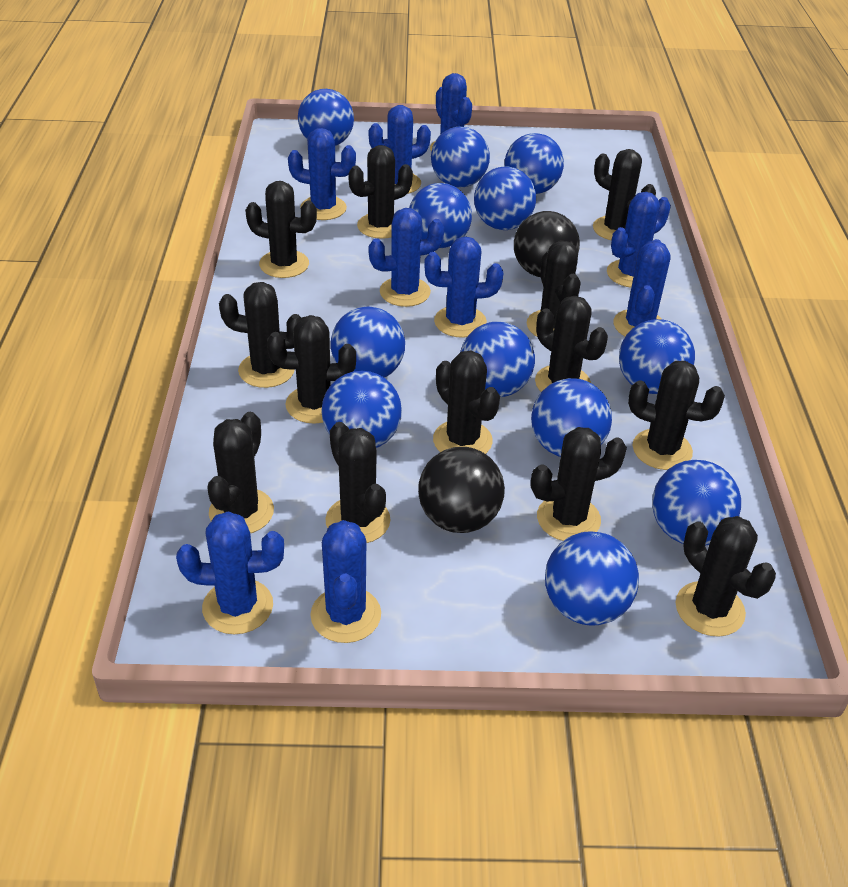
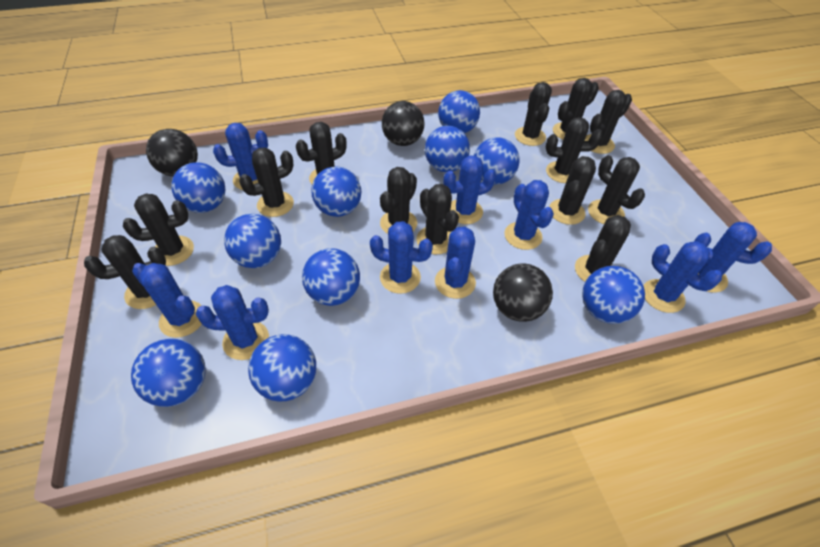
black ball: [418,447,505,533] [514,211,580,277] = 2 -> [146,129,198,176] [382,101,425,146] [493,263,553,322] = 3
blue ball: [298,89,354,146] [321,371,402,448] [331,307,405,378] [409,183,472,248] [431,127,490,187] [460,322,535,397] [474,166,536,230] [505,133,564,194] [531,378,612,457] [545,532,639,625] [619,319,695,394] [652,460,741,545] = 12 -> [131,339,206,407] [171,163,225,213] [224,214,281,268] [248,334,316,401] [302,248,360,306] [311,167,361,217] [425,126,470,172] [438,90,480,133] [474,137,520,185] [582,266,645,324] = 10

